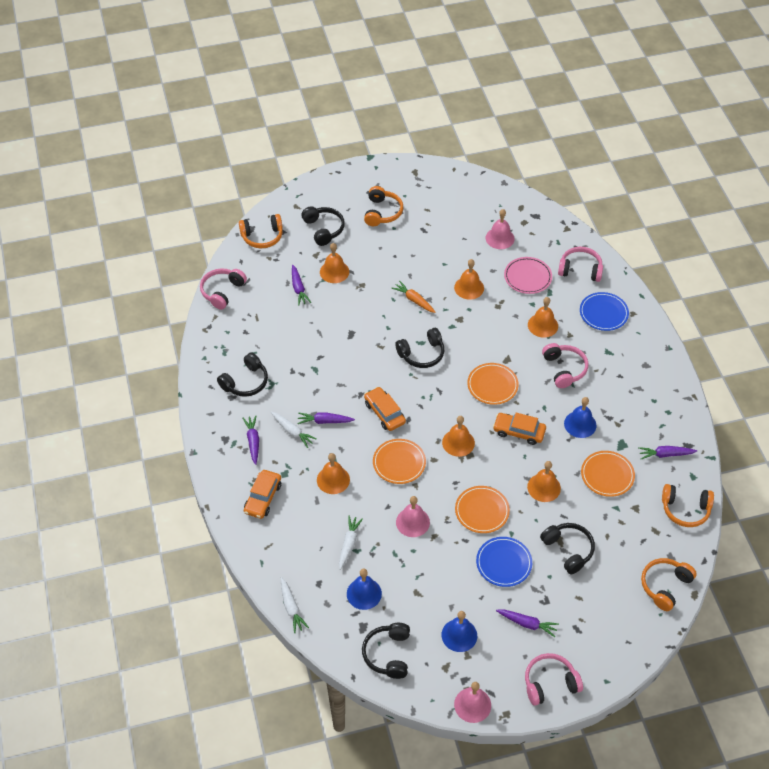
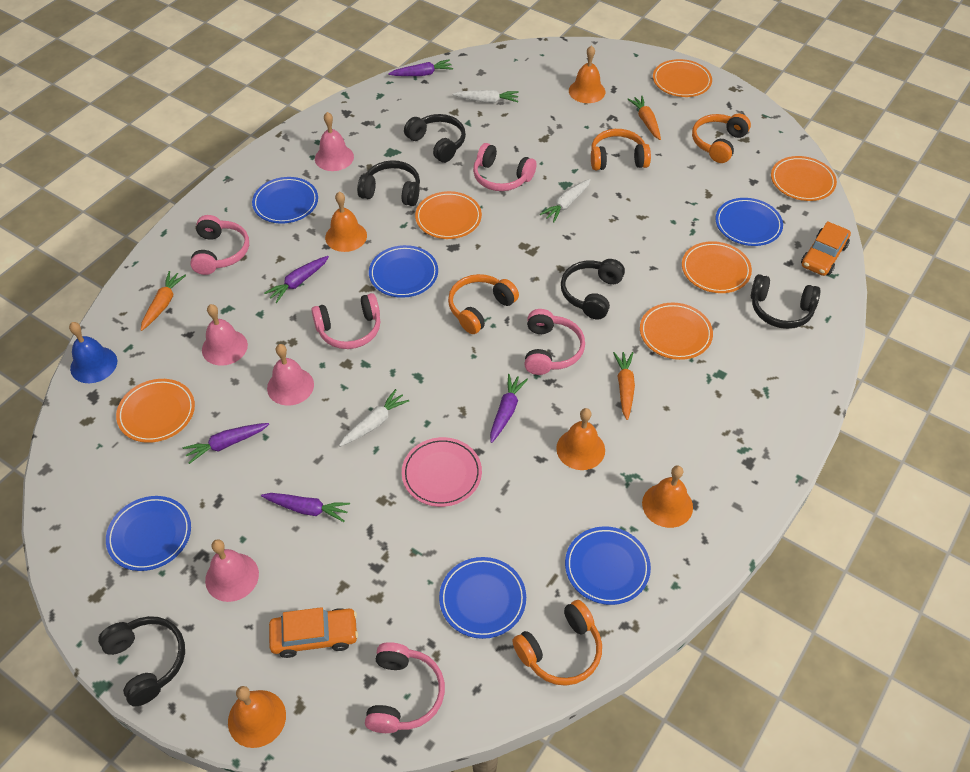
blue bell: [347,569,382,610] [442,611,477,652] [564,397,596,438] = 3 -> [69,322,117,383] = 1
blue plate: [476,537,532,587] [580,292,629,331] = 2 -> [106,496,191,571] [252,177,318,224] [369,245,438,298] [439,557,526,639] [565,526,651,605] [715,198,783,246] = 6
orange bell: [317,453,350,494] [320,243,349,283] [442,416,475,457] [454,259,484,300] [527,461,561,502] [528,297,558,338] = 6 -> [228,686,286,748] [325,192,367,252] [556,408,605,470] [569,45,605,103] [642,465,693,528] = 5
orange car: [244,470,281,519] [364,387,406,431] [493,413,546,445] = 3 -> [269,607,358,658] [801,221,851,276] = 2
orange carrot: [391,281,436,313] = 1 -> [141,271,186,331] [613,352,635,420] [627,96,661,140] = 3
orange plate: [373,439,426,484] [455,486,510,533] [467,363,519,405] [581,451,635,497] = 4 -> [116,379,195,443] [415,191,482,239] [640,303,713,360] [653,59,712,97] [682,241,752,293] [771,156,837,201] = 6
pink bell: [396,496,430,537] [454,682,491,723] [486,209,515,249] = 3 -> [202,304,248,366] [205,539,259,602] [267,344,314,406] [315,112,354,171] = 4
pink headphones: [200,268,247,310] [525,653,583,706] [542,343,588,388] [558,247,603,282] = 4 -> [190,215,249,275] [311,293,380,349] [365,642,445,733] [473,143,537,191] [524,309,585,375] = 5

